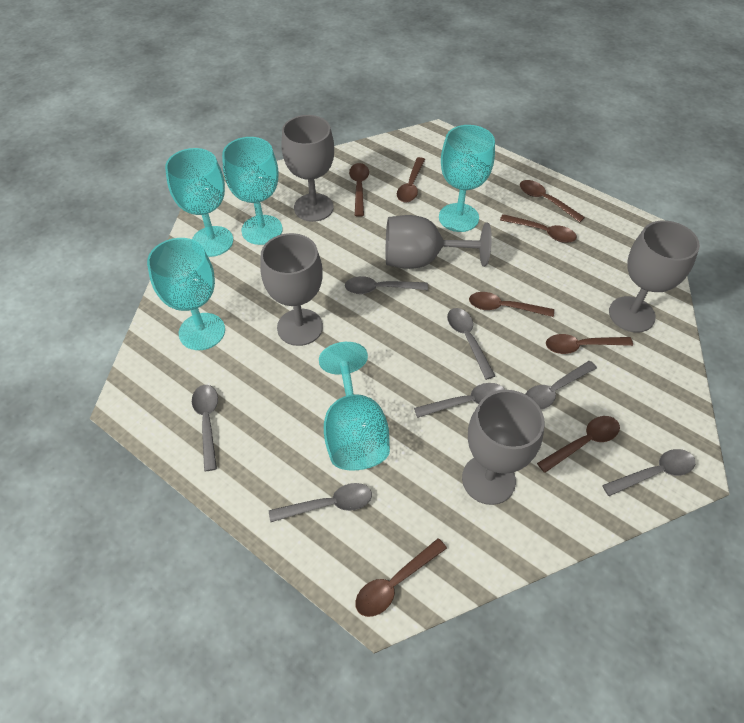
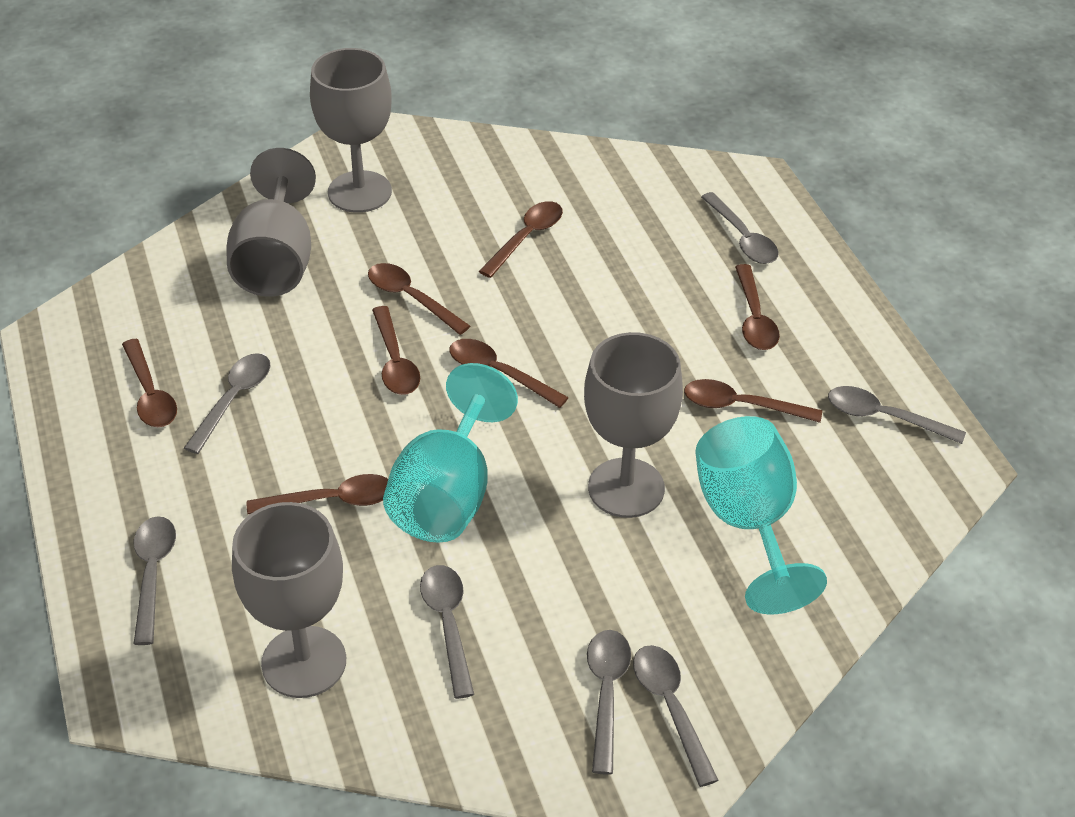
grey goblet: [260,233,323,346] [282,115,334,222] [385,215,492,269] [462,390,545,505] [609,220,700,332] = 5 -> [226,148,316,297] [232,502,346,698] [310,48,392,213] [584,332,683,518] = 4
turquoise goblet: [147,238,225,350] [165,148,233,257] [222,137,283,245] [319,342,390,471] [439,125,495,232] = 5 -> [383,363,518,543] [695,416,827,614] = 2

